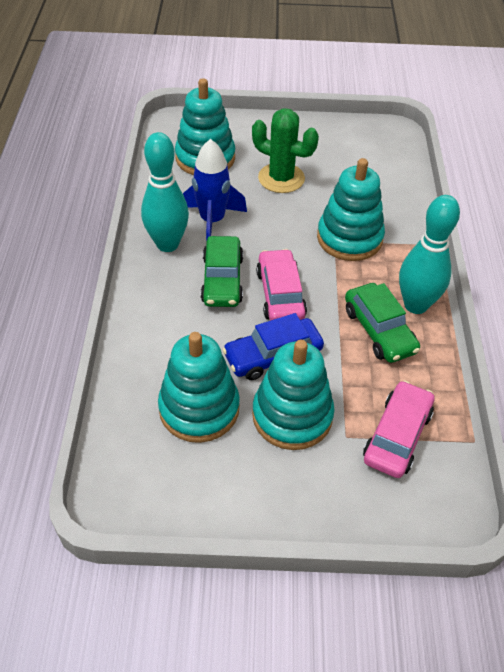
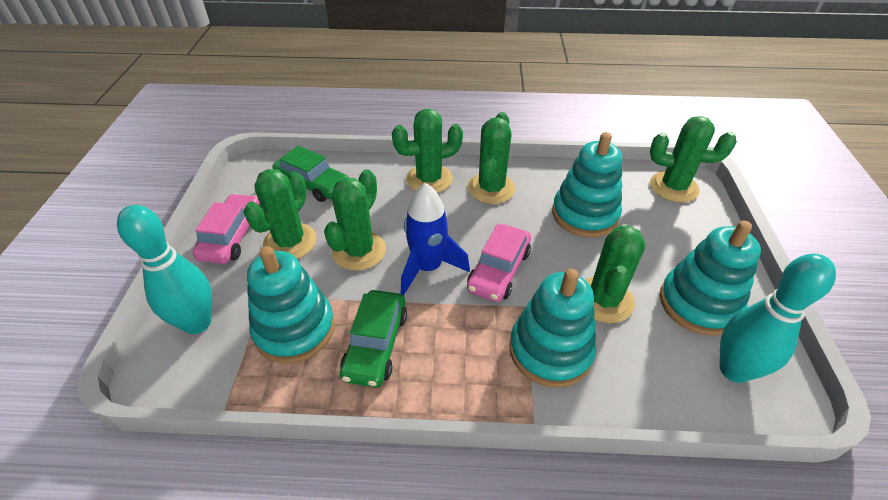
blue car: [222,313,324,380] = 1 -> none = 0
green cactus: [252,108,319,193] = 1 -> [244,169,317,259] [324,169,386,271] [392,109,463,193] [468,112,515,204] [585,224,645,323] [650,116,737,203] = 6

